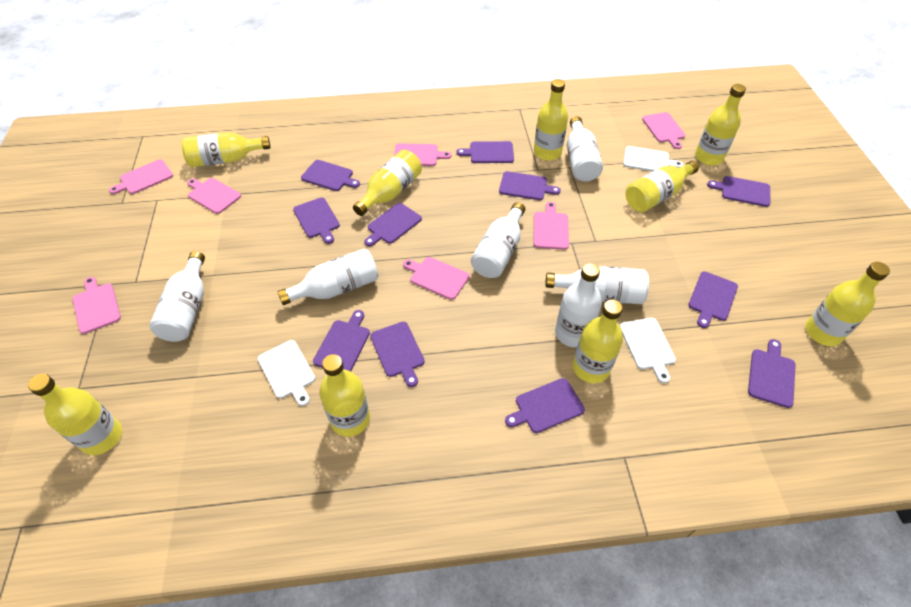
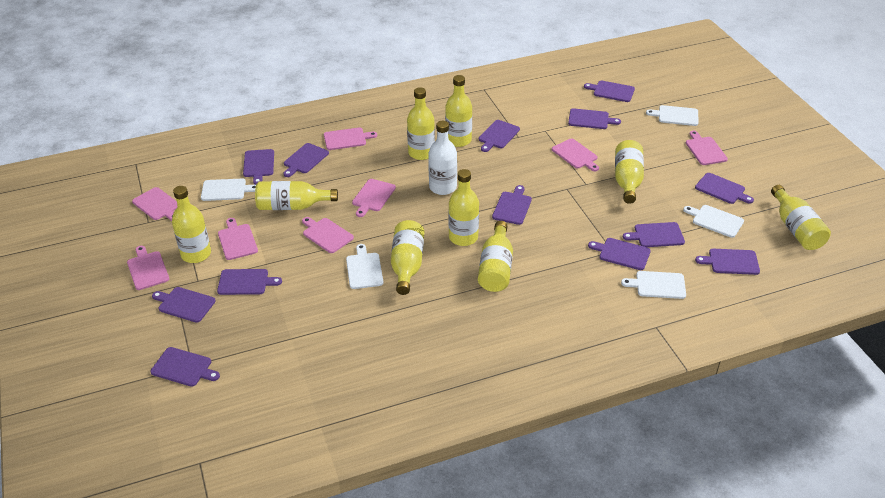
pink cutting board: [72,277,121,334] [109,159,173,194] [187,178,241,214] [394,143,451,166] [403,257,469,300] [533,202,569,250] [642,112,685,149] = 7 -> [127,246,169,290] [132,187,177,221] [218,218,258,260] [302,217,354,253] [324,128,377,150] [352,179,396,217] [552,138,599,171] [686,131,728,165] = 8
purple cutting board: [293,197,340,244] [301,160,360,191] [313,310,370,372] [364,203,422,246] [370,322,425,387] [456,141,514,163] [499,171,561,200] [505,378,585,433] [689,271,738,328] [707,176,770,207] [748,339,796,408] = 11 -> [150,347,220,387] [152,287,216,323] [217,269,282,295] [243,149,274,185] [283,143,329,177] [479,120,520,152] [492,185,532,225] [568,108,621,129] [584,81,635,102] [588,238,651,270] [623,222,685,247] [695,173,754,204] [695,249,760,275] = 13
white bottle: [149,251,205,342] [277,249,378,305] [471,202,525,278] [545,266,649,304] [555,263,602,347] [567,116,603,182] = 6 -> [428,121,457,195] = 1
white cutting board: [257,340,315,406] [620,318,676,383] [623,146,683,172] = 3 -> [201,179,256,201] [346,244,383,289] [621,271,686,299] [646,105,698,126] [683,205,744,238] = 5

